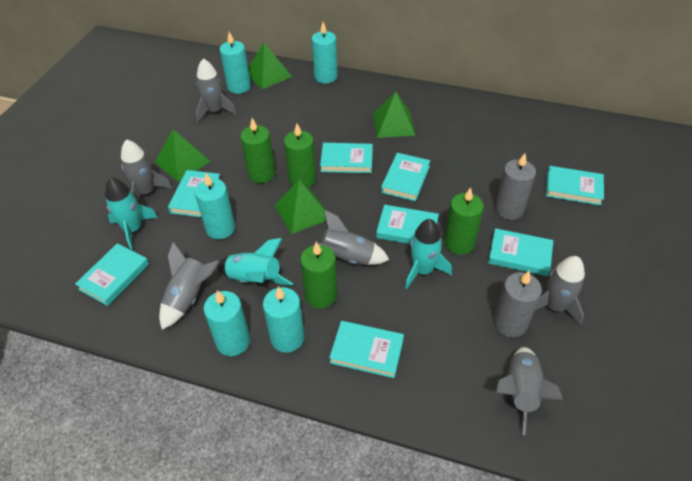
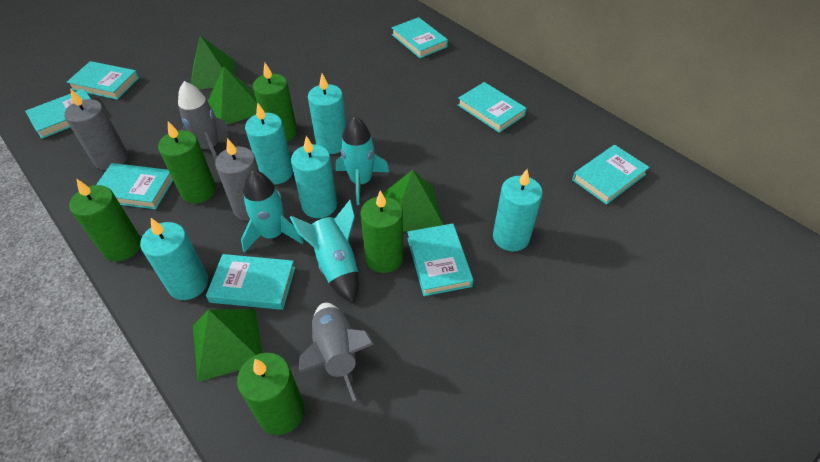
green candle: [240,118,275,183] [284,124,316,187] [300,241,337,309] [444,187,484,255] = 4 -> [69,179,141,261] [158,121,216,204] [237,353,305,435] [253,63,297,141] [361,190,404,273] = 5
grey rocket: [121,139,172,203] [159,242,219,330] [196,59,236,122] [319,210,389,265] [496,347,563,435] [535,256,585,326] = 6 -> [178,81,230,160] [299,303,374,401] = 2

